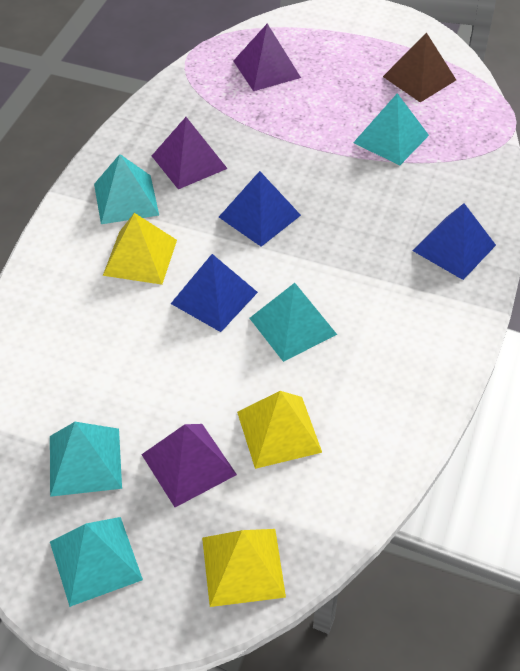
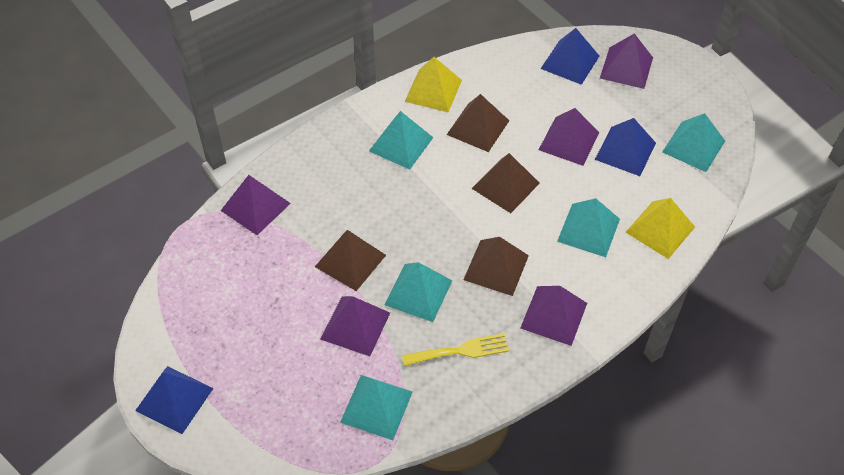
brown pyramid: [383,32,456,102] = 1 -> [315,230,386,291] [447,94,509,152] [463,237,529,296] [472,153,540,213] = 4
purple pyramid: [141,424,237,507] [152,117,228,189] [233,24,301,91] = 3 -> [221,175,291,235] [320,296,390,356] [520,286,587,346] [539,108,599,166] [600,33,653,89] = 5
yellow fork: none = 0 -> [402,333,509,366] = 1
yellow pyramid: [103,213,177,285] [202,529,286,607] [237,391,322,469] = 3 -> [405,57,462,112] [626,198,695,259] = 2

